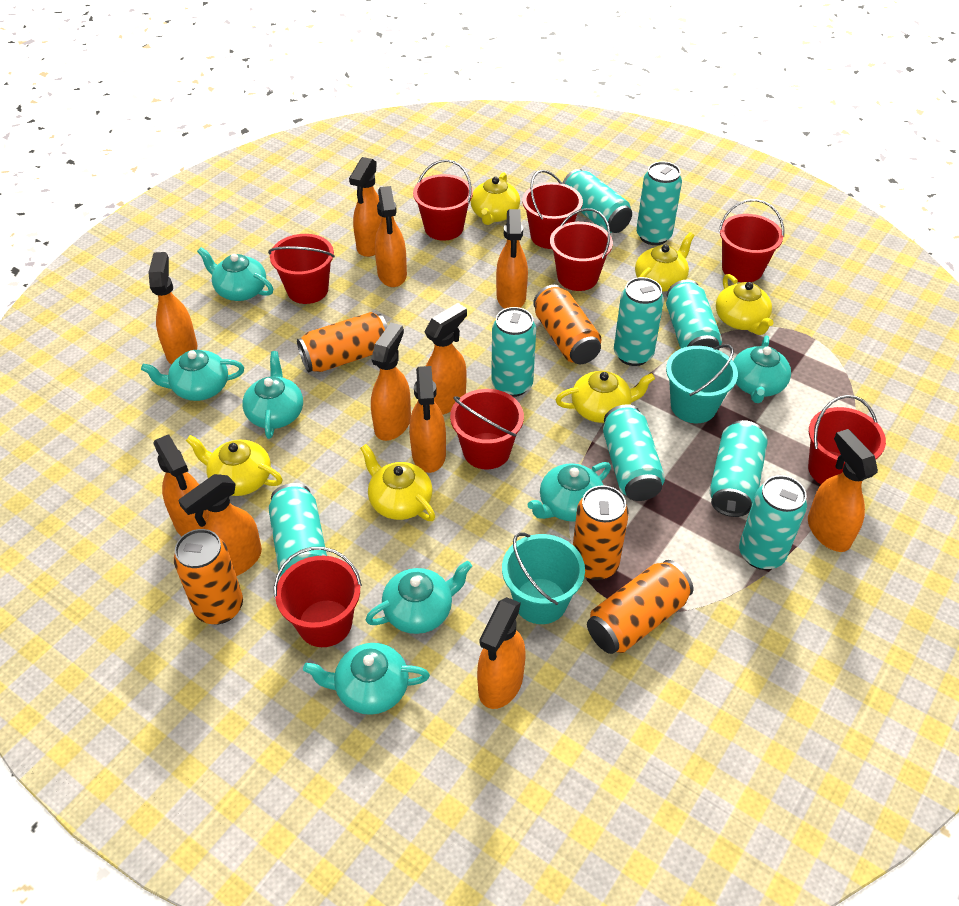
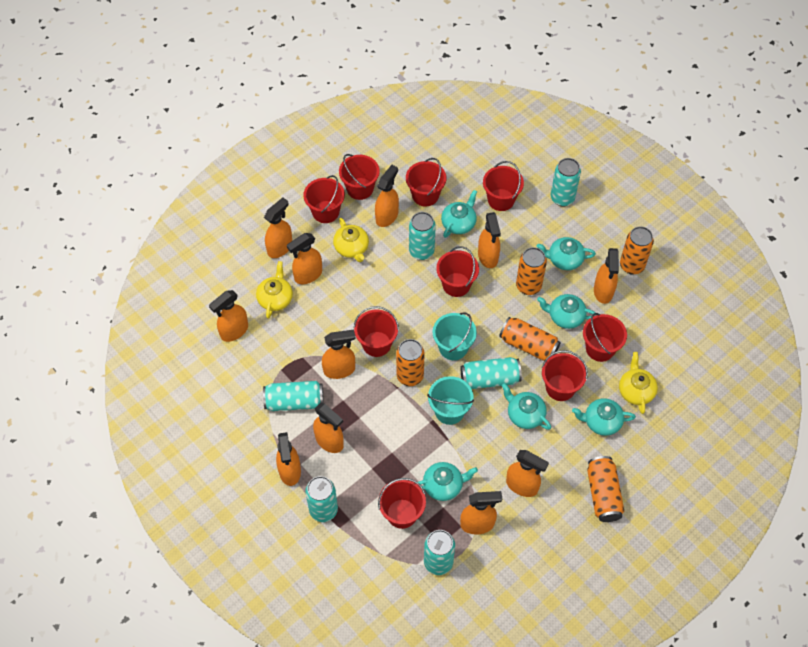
red bucket: [268,234,335,304] [274,547,362,647] [413,159,473,241] [450,389,524,469] [522,170,583,249] [550,208,613,291] [719,199,784,282] [808,395,886,484] = 8 -> [303,175,345,223] [339,154,380,200] [354,306,399,357] [378,478,426,529] [406,158,446,207] [436,246,479,297] [483,161,524,211] [542,350,588,401] [583,313,627,362] = 9
turquoise can: [269,483,327,577] [491,307,536,397] [563,169,632,233] [603,404,665,501] [614,277,664,366] [636,161,682,245] [666,279,722,350] [710,420,768,517] [739,475,807,570] = 9 -> [263,381,324,411] [305,476,338,522] [409,212,436,260] [424,530,455,575] [461,357,522,389] [551,158,581,207] = 6
turquoise teapot: [141,350,244,401] [197,247,273,301] [242,351,303,439] [303,643,430,715] [366,561,472,634] [528,462,611,522] [733,335,791,403] = 7 -> [418,462,478,501] [441,190,477,238] [501,383,551,430] [537,237,596,270] [537,294,595,329] [572,398,636,436] = 6
yellow teapot: [186,435,283,496] [360,444,435,521] [470,172,520,225] [556,371,655,423] [635,232,695,292] [716,274,774,335] = 6 -> [256,261,293,319] [333,218,369,262] [619,352,658,414] = 3

